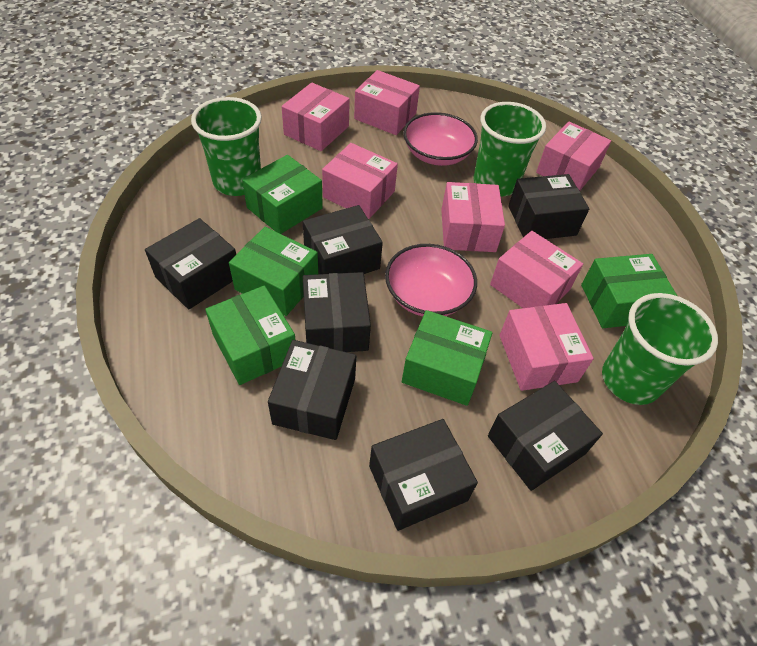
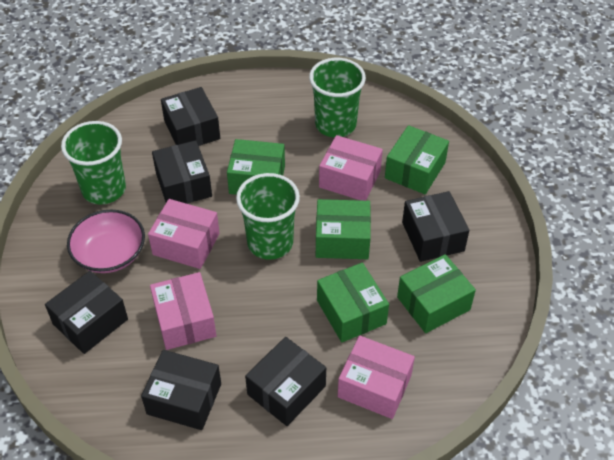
black box: [145,218,236,309] [268,340,356,440] [303,205,383,274] [303,272,371,352] [369,419,478,531] [488,381,603,491] [508,174,589,239] = 7 -> [45,271,128,354] [141,350,221,430] [152,140,212,204] [161,87,220,146] [245,337,326,426] [402,191,469,262] = 6
pink bowl: [385,244,477,316] [403,112,478,166] = 2 -> [67,209,145,273] = 1
pink box: [281,83,350,151] [322,143,398,219] [354,70,420,135] [441,182,505,252] [490,231,583,308] [500,303,594,391] [536,121,611,191] = 7 -> [148,199,220,269] [150,272,216,350] [319,135,383,201] [338,336,415,419] = 4

